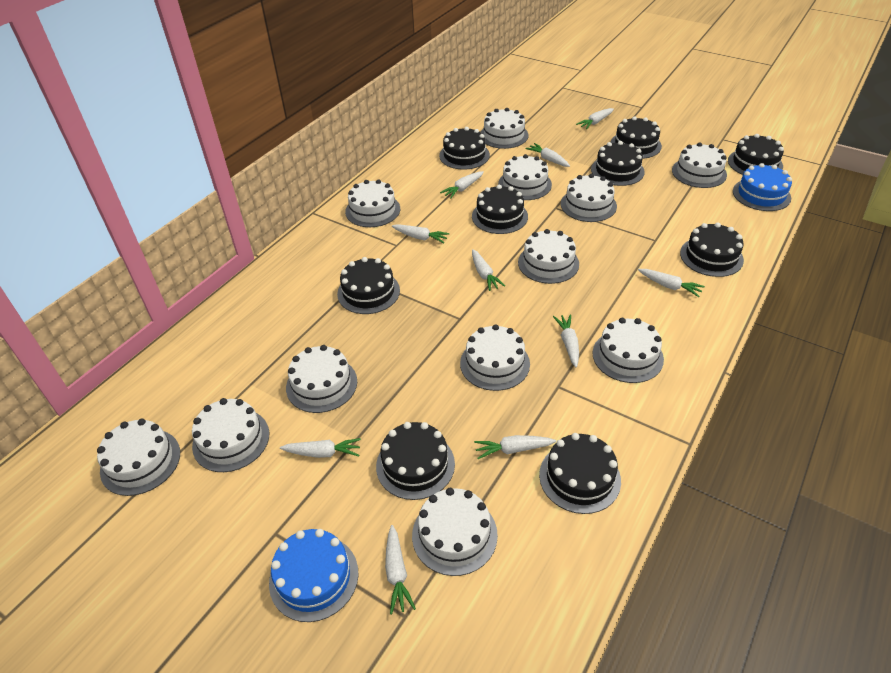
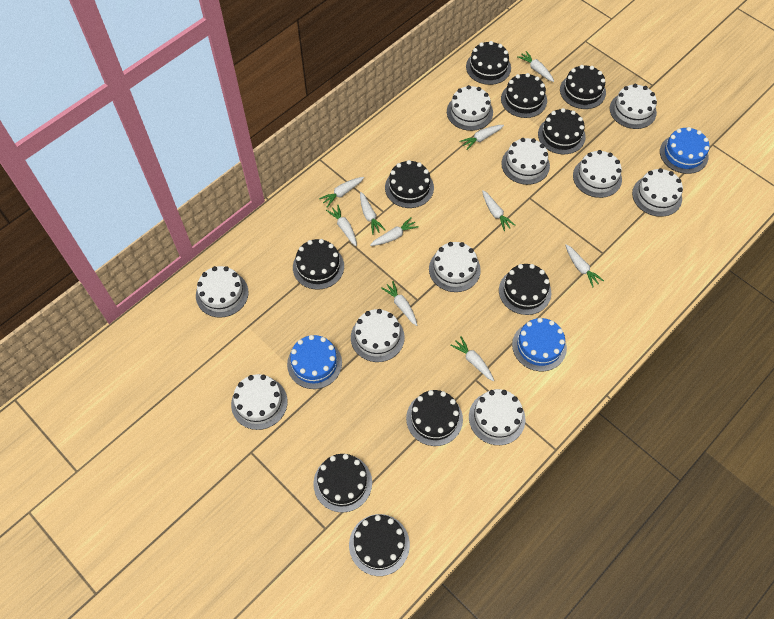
black cake: [337,257,400,314] [376,422,455,500] [439,127,490,170] [472,185,528,234] [539,433,621,514] [591,141,645,186] [611,116,662,159] [680,222,744,277] [728,134,784,175] = 9 -> [293,239,344,290] [313,454,372,513] [349,514,410,576] [385,160,434,208] [406,390,463,446] [466,41,511,85] [499,264,551,315] [501,73,547,118] [538,108,586,154] [560,65,606,109] = 10
blue cake: [269,529,358,622] [733,163,792,211] = 2 -> [287,335,342,389] [512,318,567,371] [660,127,710,174] = 3
white cake: [97,419,180,496] [192,398,269,472] [286,345,357,413] [345,179,400,227] [412,488,498,576] [460,324,530,391] [481,108,528,149] [498,154,552,200] [518,229,579,284] [561,174,617,222] [592,318,664,383] [672,142,727,188] = 12 -> [196,266,249,318] [231,374,287,430] [351,309,405,362] [429,242,481,292] [447,85,493,131] [469,389,525,445] [501,138,550,185] [573,150,622,198] [610,84,657,129] [632,168,683,217] = 10

